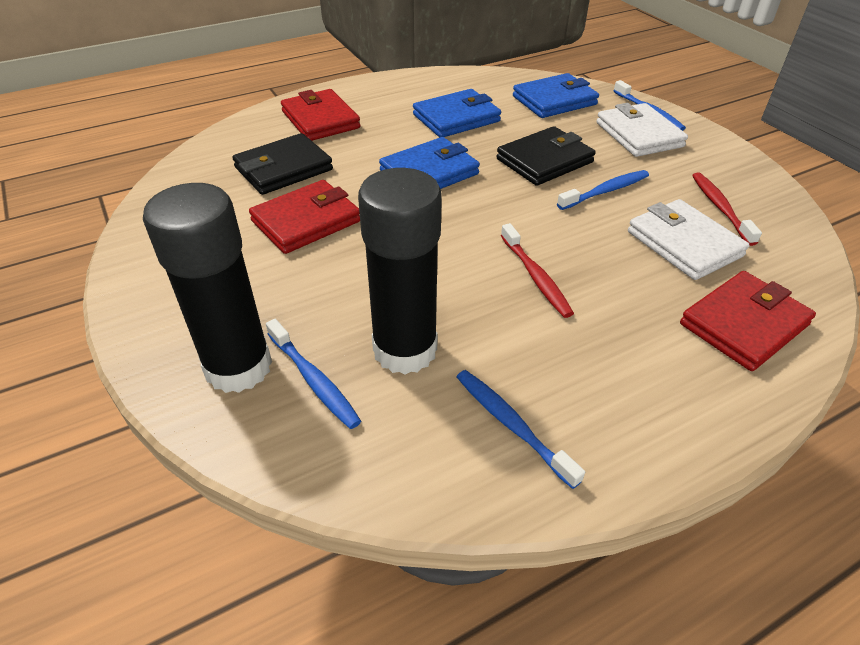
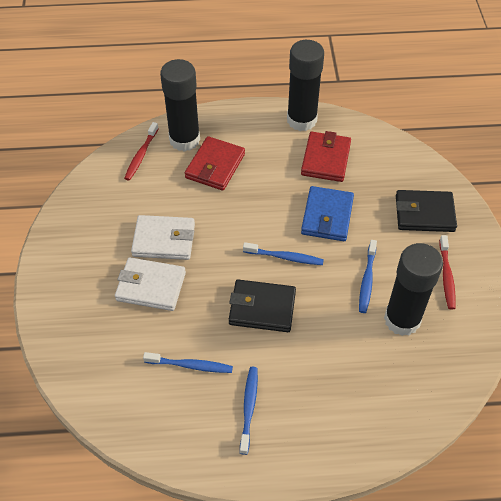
black glue stick: [143,183,272,393] [358,168,442,374] = 2 -> [160,59,200,152] [287,40,324,131] [384,243,443,336] = 3
blue wallet: [379,137,480,189] [413,89,501,138] [513,73,599,118] = 3 -> [301,186,354,241] = 1
red wallet: [249,180,360,254] [281,89,360,141] [680,271,816,371] = 3 -> [185,136,245,191] [301,131,351,182] = 2

